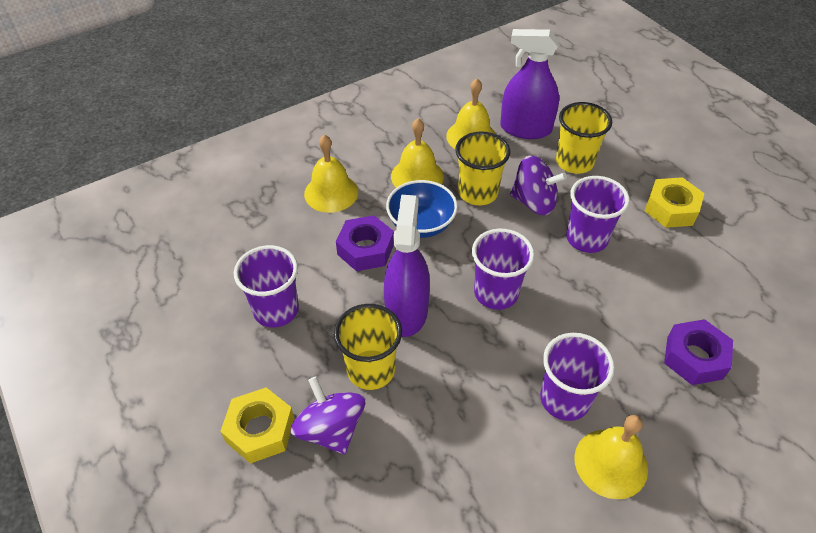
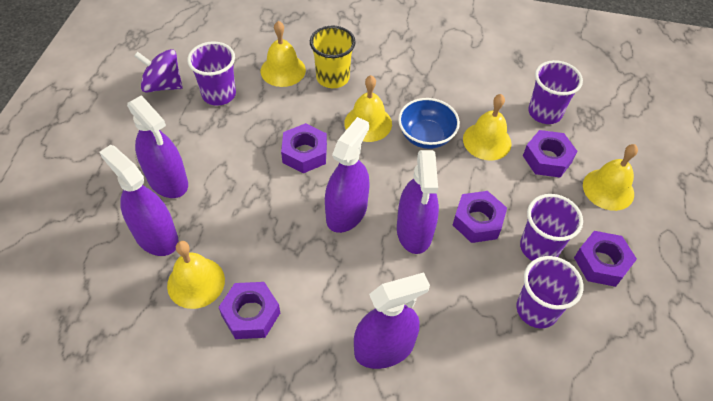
purple nut: [336,215,394,271] [664,319,733,385] = 2 -> [219,282,280,339] [281,123,327,173] [453,191,507,243] [523,130,578,178] [574,231,637,287] = 5
purple spinning top: [291,376,365,454] [510,155,567,215] = 2 -> [134,49,183,93] = 1
purple spray bottle: [384,195,430,337] [500,29,559,139] = 2 -> [100,145,179,256] [127,95,188,198] [325,117,370,233] [354,272,430,369] [397,150,439,254] = 5
yellow bell: [304,135,358,213] [391,118,444,188] [446,79,495,149] [574,415,648,499] = 4 -> [167,241,225,309] [261,21,306,87] [344,75,392,142] [463,94,511,160] [583,144,638,211] = 5
yellow cup: [334,304,402,390] [455,131,510,205] [556,102,612,174] = 3 -> [310,26,356,88] = 1
yellow nut: [220,388,294,464] [645,177,704,228] = 2 -> none = 0

